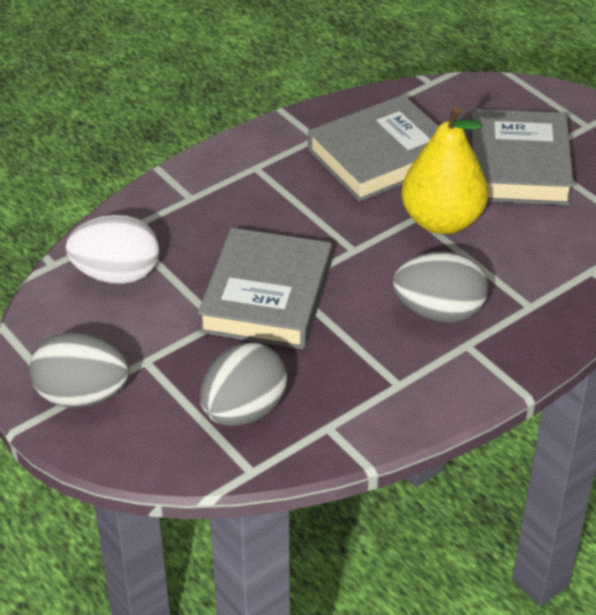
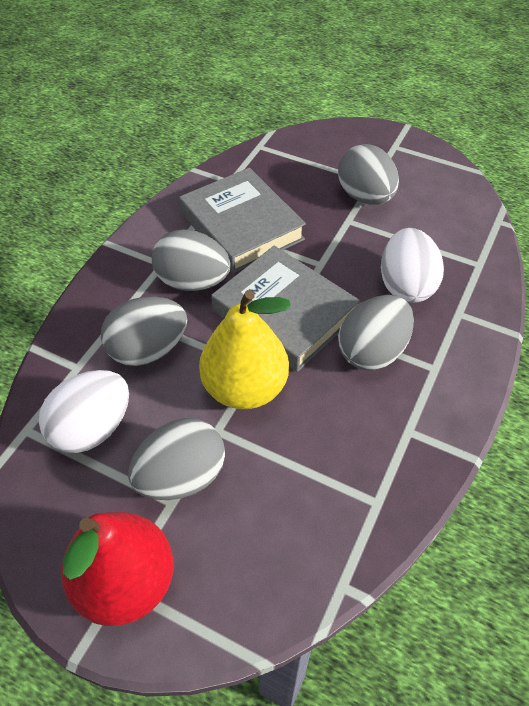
grey book: [198,228,332,350] [308,95,439,202] [469,109,574,205] = 3 -> [179,168,306,273] [211,246,360,372] = 2
grey egg: [29,332,130,408] [200,342,287,426] [393,251,488,323] = 3 -> [101,297,187,366] [128,418,225,500] [152,230,231,291] [338,144,399,205] [338,295,414,370] = 5
red pear: none = 0 -> [61,512,174,626] = 1
white egg: [66,215,159,284] = 1 -> [39,370,129,453] [381,228,444,303] = 2

